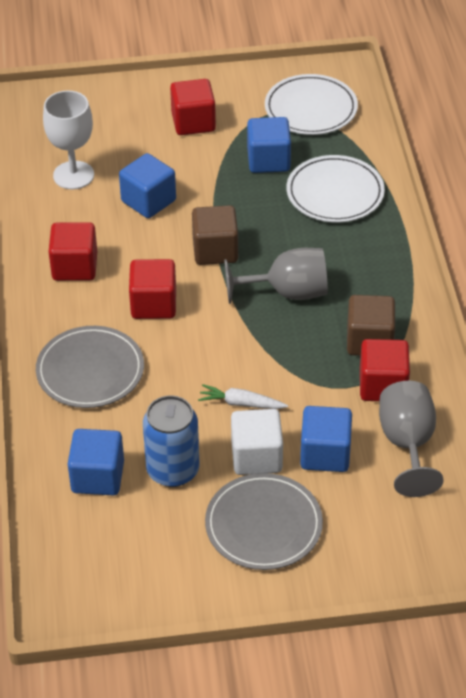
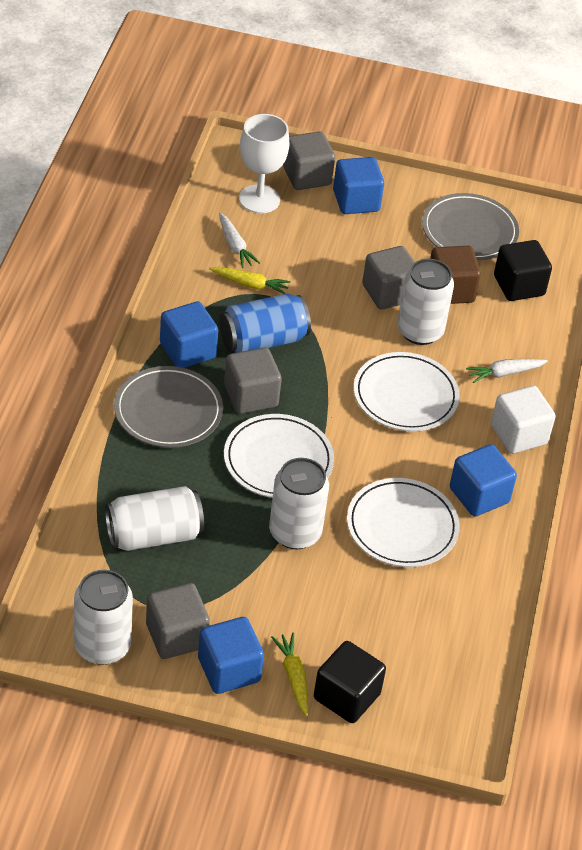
black cube: none = 0 -> [314,641,386,723] [494,240,552,301] = 2
brown cube: [192,205,238,265] [347,295,395,356] = 2 -> [430,246,481,304] = 1
grey cube: none = 0 -> [146,583,210,659] [224,348,282,414] [283,131,335,190] [362,246,415,310] = 4
grey goblet: [224,248,328,304] [379,381,444,497] = 2 -> none = 0
red cube: [48,222,97,281] [129,259,176,319] [170,79,216,135] [360,339,410,401] = 4 -> none = 0
white can: none = 0 -> [74,570,133,665] [105,486,204,551] [269,458,329,549] [397,259,454,345] = 4
white carrot: [198,384,288,409] = 1 -> [219,213,260,268] [466,359,548,383] = 2
white plate: [265,74,358,135] [287,155,385,222] = 2 -> [224,414,334,498] [347,478,460,567] [354,352,460,431] = 3
yellow carrot: none = 0 -> [209,267,291,294] [271,632,308,716] = 2

